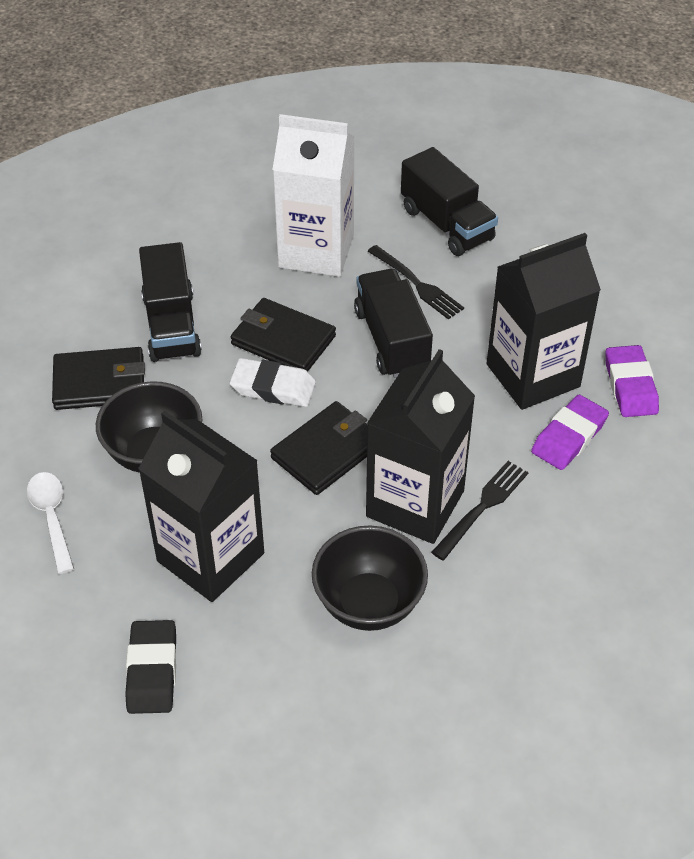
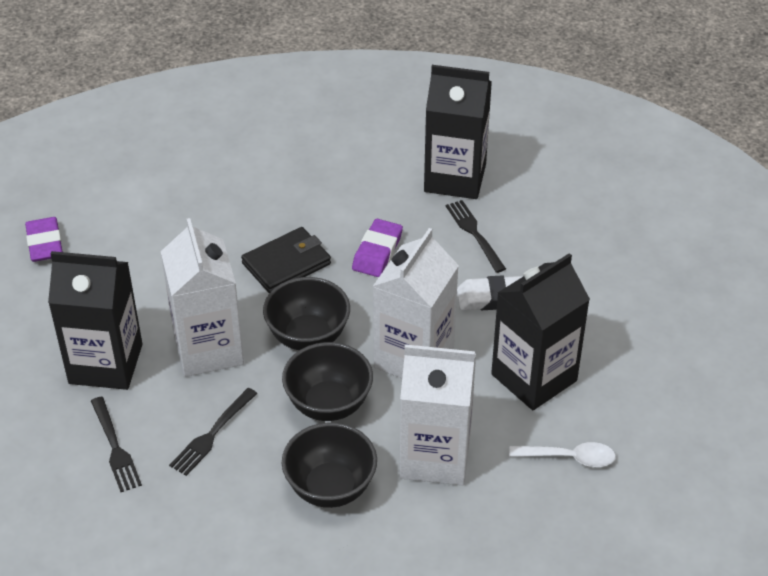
black bowl: [96,381,202,473] [312,526,428,631] = 2 -> [263,277,350,350] [282,342,373,421] [282,423,377,508] = 3
black eraser: [125,620,176,714] = 1 -> none = 0
black fork: [368,245,464,319] [431,461,529,560] = 2 -> [91,397,142,492] [169,388,258,476] [446,200,506,273] = 3
black truck: [139,242,202,362] [354,269,433,378] [401,147,498,256] = 3 -> none = 0
black wallet: [52,347,145,410] [231,298,336,372] [270,401,368,495] = 3 -> [241,227,331,293] = 1
white carton: [273,114,355,277] = 1 -> [161,218,244,377] [373,228,459,378] [399,344,476,486] = 3

